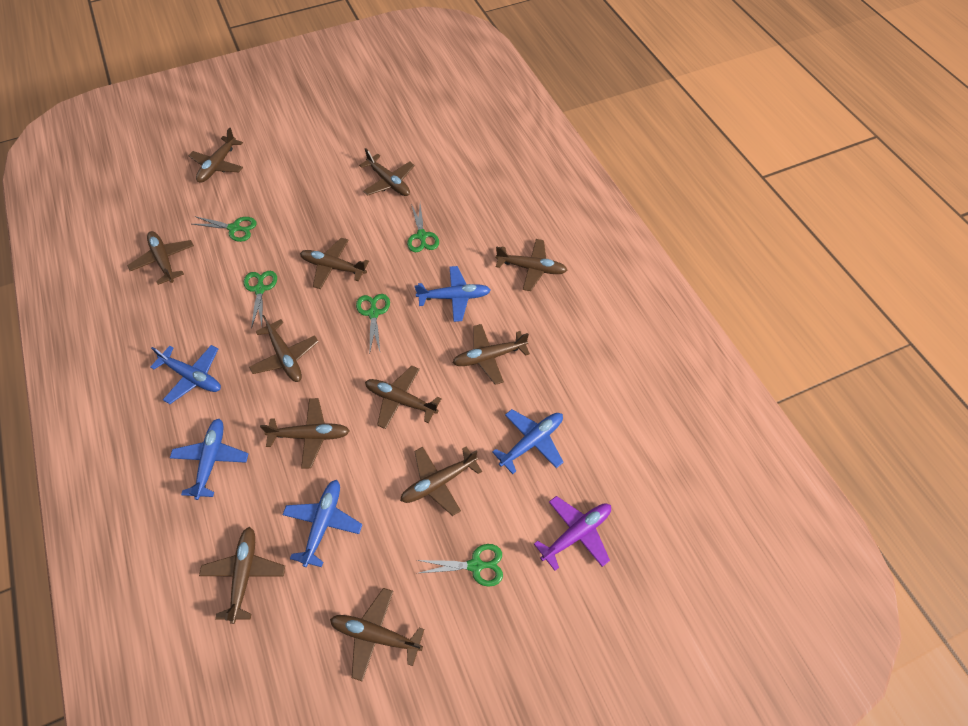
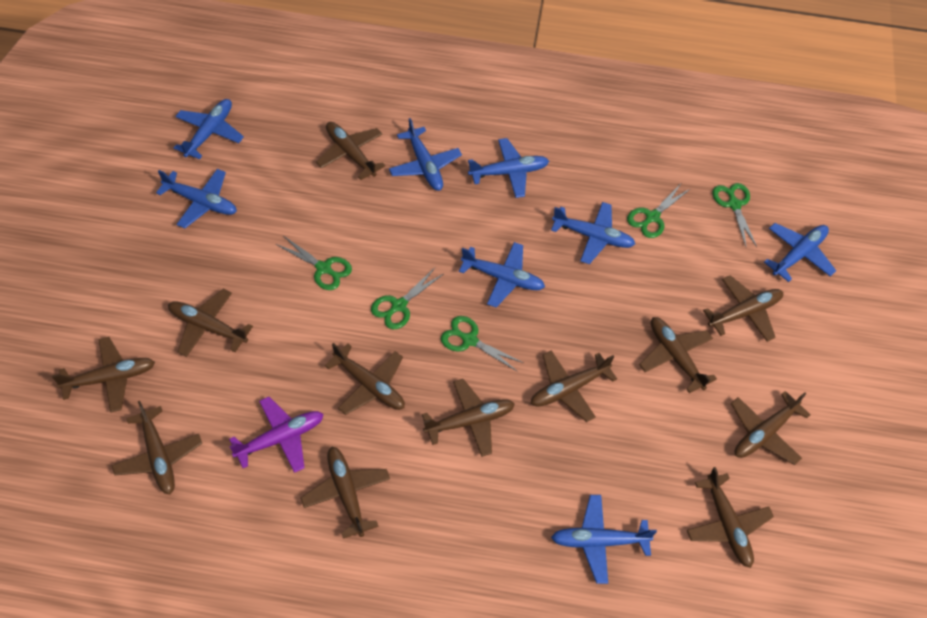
blue plane: [150,345,221,404] [170,419,249,500] [283,480,363,567] [415,266,491,322] [492,409,563,474] = 5 -> [156,169,237,228] [174,99,244,159] [389,118,462,191] [459,242,545,308] [468,138,549,198] [551,202,635,264] [551,495,657,584] [764,223,836,282] = 8

